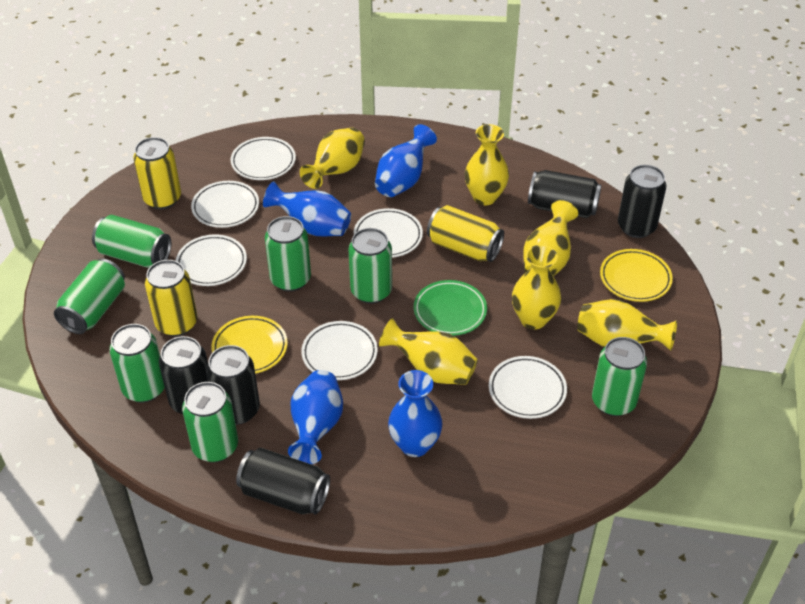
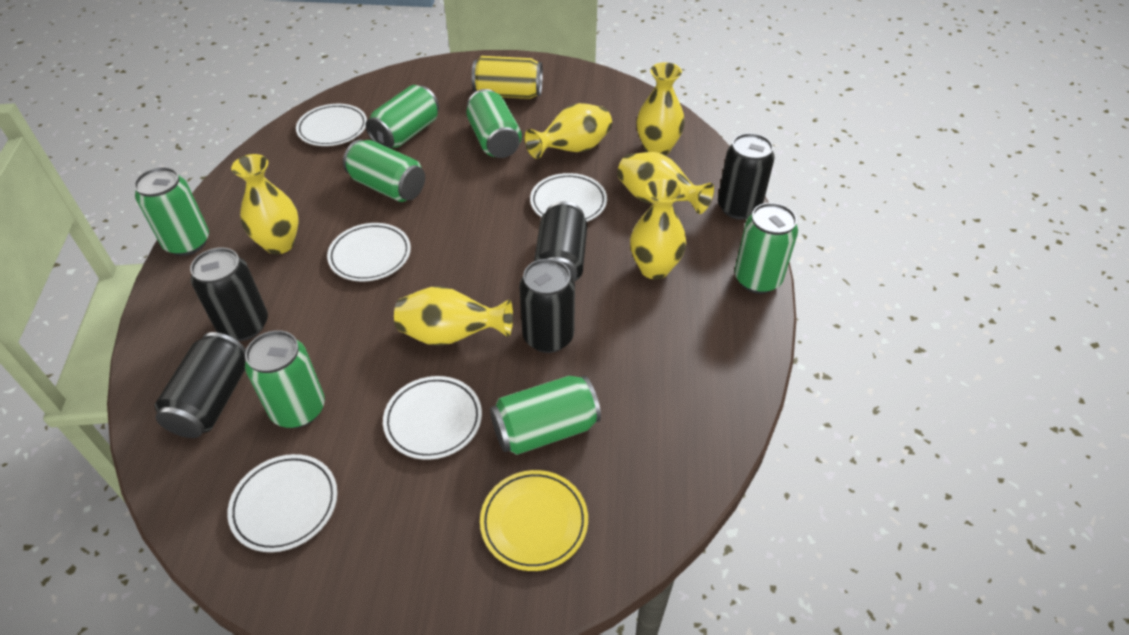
blue vase: [263,181,351,236] [288,370,343,464] [375,124,437,197] [388,370,443,457] = 4 -> none = 0
green plate: [414,280,487,336] = 1 -> none = 0
white plate: [176,234,247,286] [191,181,259,228] [231,137,296,180] [301,321,378,380] [354,208,423,258] [489,356,567,419] = 6 -> [227,454,337,552] [296,104,367,146] [327,223,411,282] [383,376,482,460] [530,173,607,222] = 5
yellow can: [133,137,181,210] [145,260,197,337] [427,205,504,262] = 3 -> [472,56,543,99] = 1
yellow plate: [211,316,288,374] [600,249,673,302] = 2 -> [480,470,588,571] = 1

